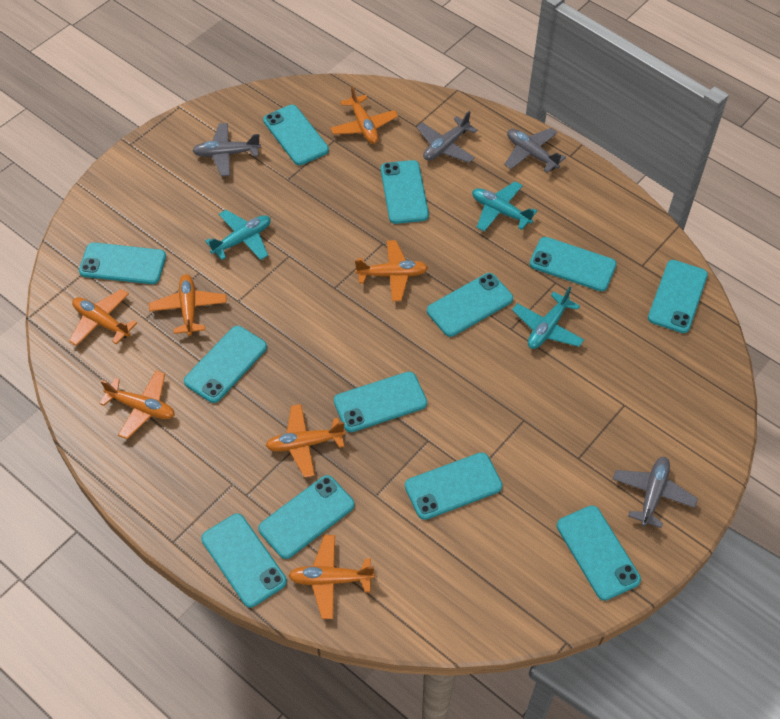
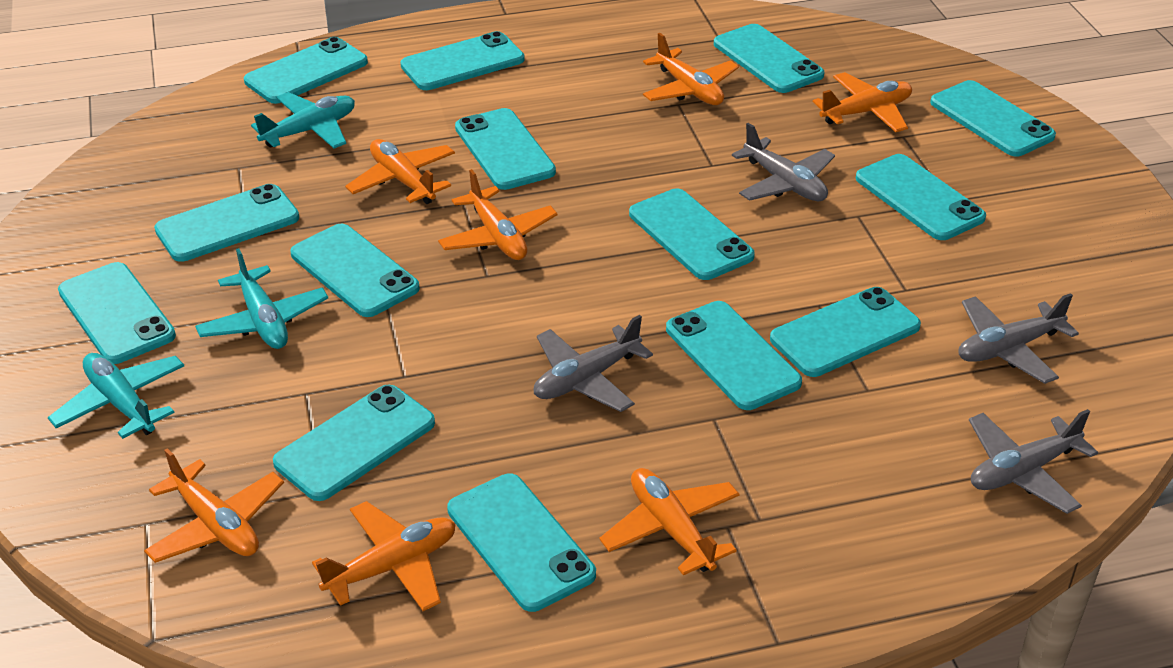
turquoise phone: [79,242,166,284] [184,326,267,403] [201,514,287,607] [258,475,355,559] [263,105,329,165] [334,372,427,432] [381,160,429,224] [405,452,503,520] [427,273,513,337] [530,237,617,291] [557,505,641,601] [648,260,708,333] = 12 -> [58,262,176,364] [154,184,299,262] [244,37,368,104] [273,385,435,501] [290,224,420,317] [400,31,525,90] [447,474,596,612] [455,108,556,190] [629,188,755,280] [666,301,802,410] [714,24,824,93] [770,287,921,377] [856,154,986,240] [930,80,1056,156] = 14

